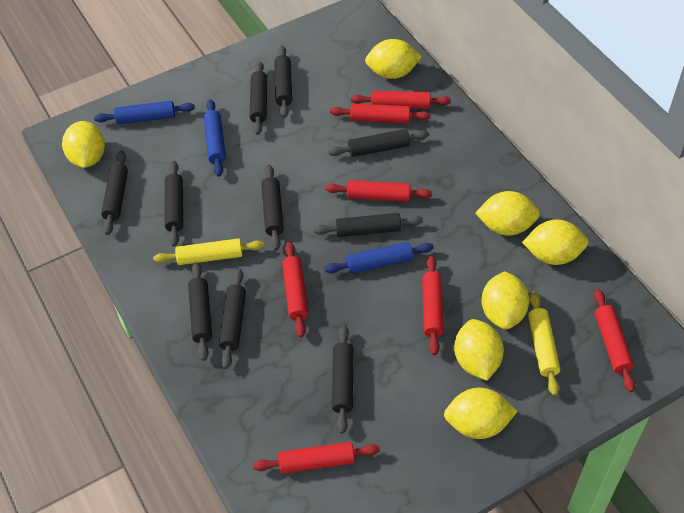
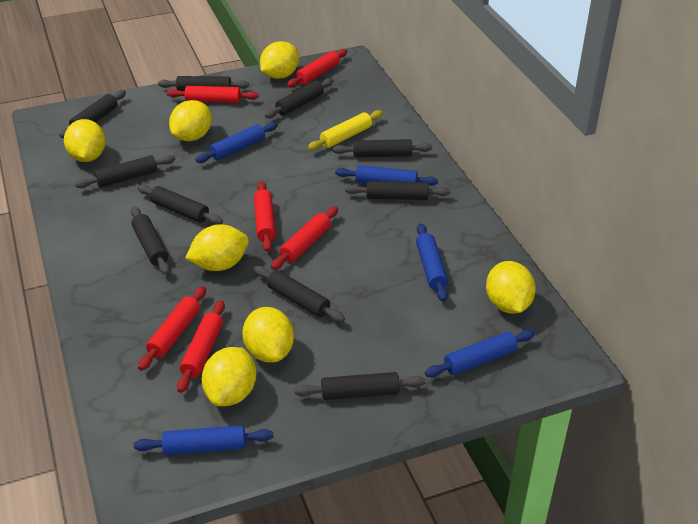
blue rolling pin: [94,101,195,124] [204,99,226,177] [325,242,434,274] = 3 -> [134,425,273,455] [196,122,278,163] [335,165,438,186] [416,223,448,302] [425,330,535,377] = 5
red rolling pin: [253,442,380,474] [282,242,308,338] [325,180,432,202] [330,103,431,124] [351,91,451,109] [422,256,444,355] [594,289,635,392] = 7 -> [138,286,206,371] [167,86,259,103] [177,300,225,393] [254,181,276,252] [271,206,338,270] [287,49,347,88] = 6
yellow rolling pin: [153,238,265,265] [528,292,560,396] = 2 -> [308,110,383,151] = 1

